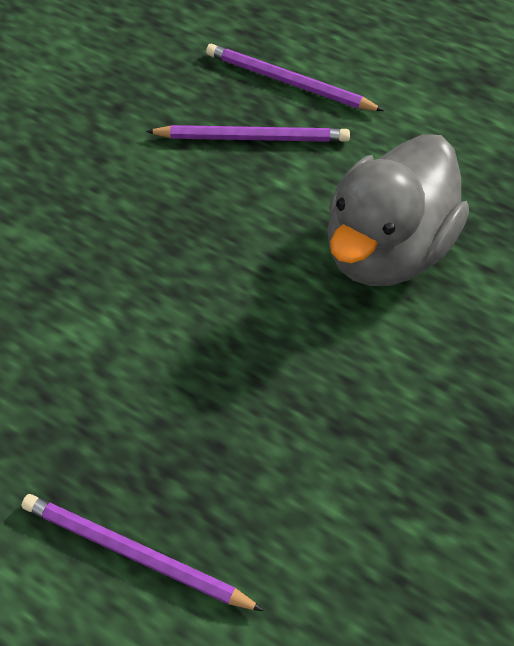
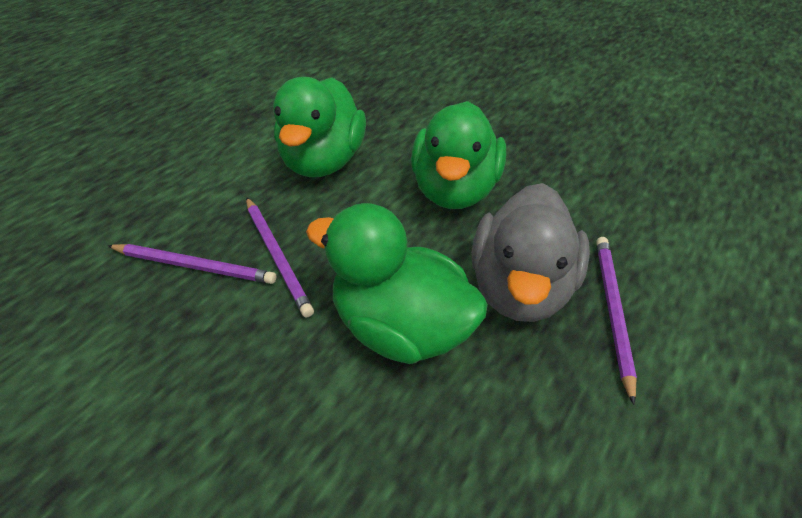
green duck: none = 0 -> [273,77,366,177] [306,203,488,364] [411,101,506,209] = 3

